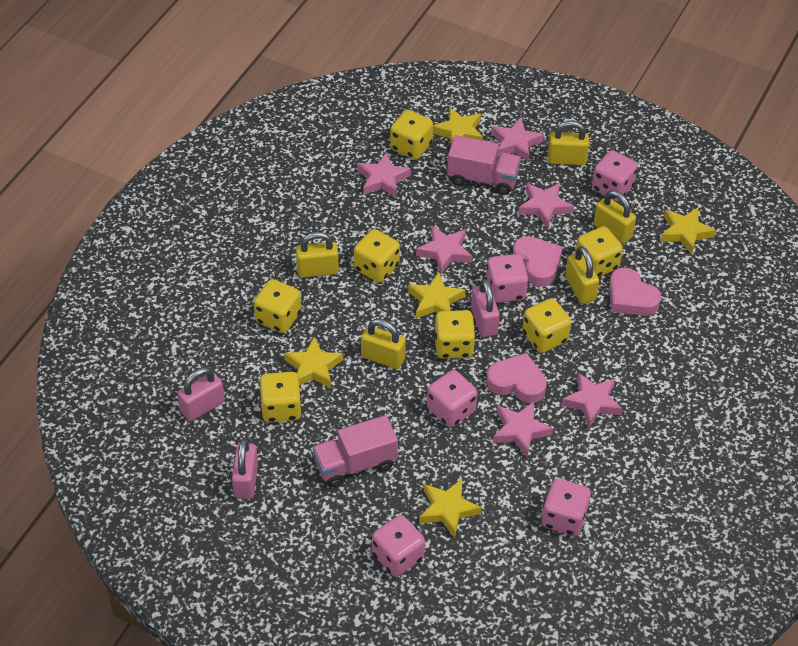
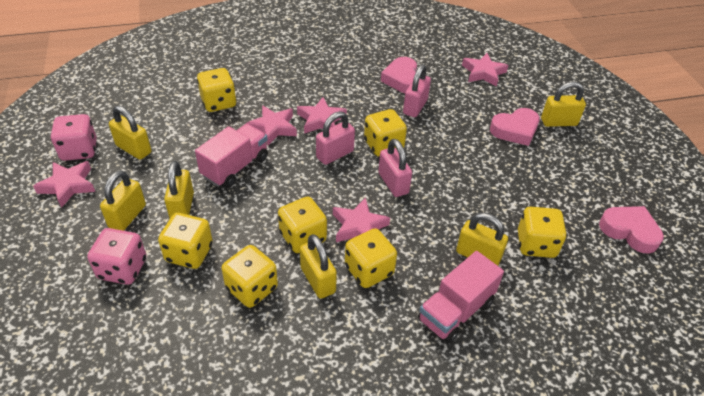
pink dice: [372,515,425,577] [427,370,477,427] [486,254,528,303] [541,479,591,536] [592,150,638,201] = 5 -> [51,114,97,161] [87,228,147,285] = 2
pink star: [357,152,411,198] [416,226,472,274] [491,117,544,162] [493,401,553,457] [518,183,574,228] [562,373,623,427] = 6 -> [33,161,95,208] [246,105,297,145] [297,97,347,134] [333,197,390,242] [462,53,508,87] = 5
yellow padlock: [296,232,339,278] [361,319,406,369] [548,120,589,165] [565,246,599,304] [594,190,636,244] = 5 -> [100,170,146,231] [109,105,151,160] [164,161,194,218] [300,234,337,299] [456,213,508,266] [541,82,586,127] = 6
yellow star: [284,337,343,388] [408,272,465,319] [419,479,482,538] [433,107,483,144] [660,207,716,254] = 5 -> none = 0

